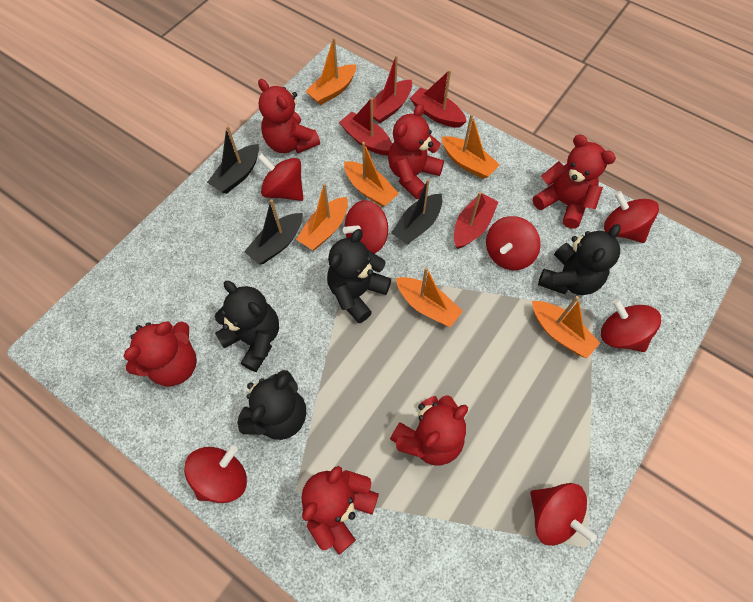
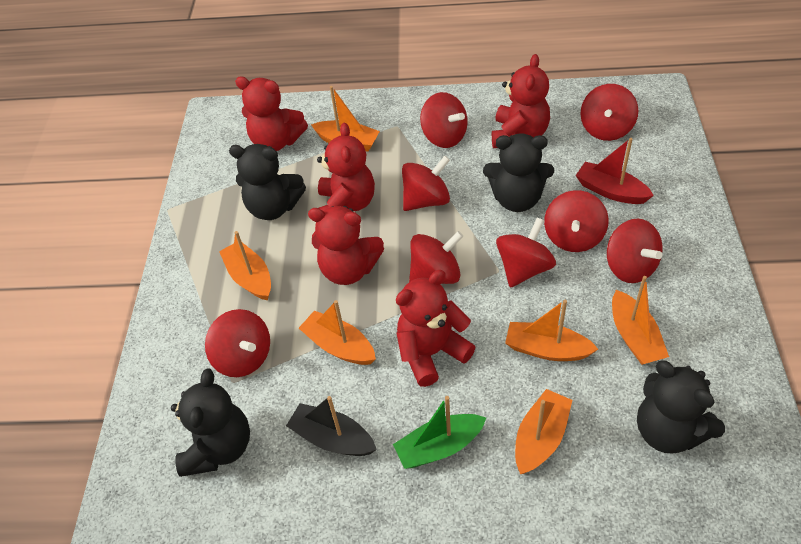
black boat: [207,126,259,194] [244,199,303,264] [391,179,442,245] = 3 -> [286,396,377,456] = 1
green boat: none = 0 -> [393,396,486,469] = 1
red boat: [339,98,392,155] [373,55,412,123] [410,70,467,128] [454,192,498,249] = 4 -> [575,138,654,204] = 1
red spinning top: [184,446,247,503] [257,153,303,201] [343,200,388,254] [486,216,541,270] [530,483,597,546] [601,299,661,352] [604,191,659,243] = 7 -> [205,309,270,377] [402,156,450,211] [409,231,463,284] [420,92,468,148] [496,218,556,288] [544,190,609,252] [580,84,638,141] [607,218,663,283] = 8
red teddy bear: [123,321,197,387] [258,79,320,153] [301,466,379,555] [388,104,444,199] [390,395,468,465] [533,135,616,229] = 6 -> [235,77,308,151] [308,206,384,285] [317,123,375,211] [396,270,475,387] [492,54,550,148] = 5

